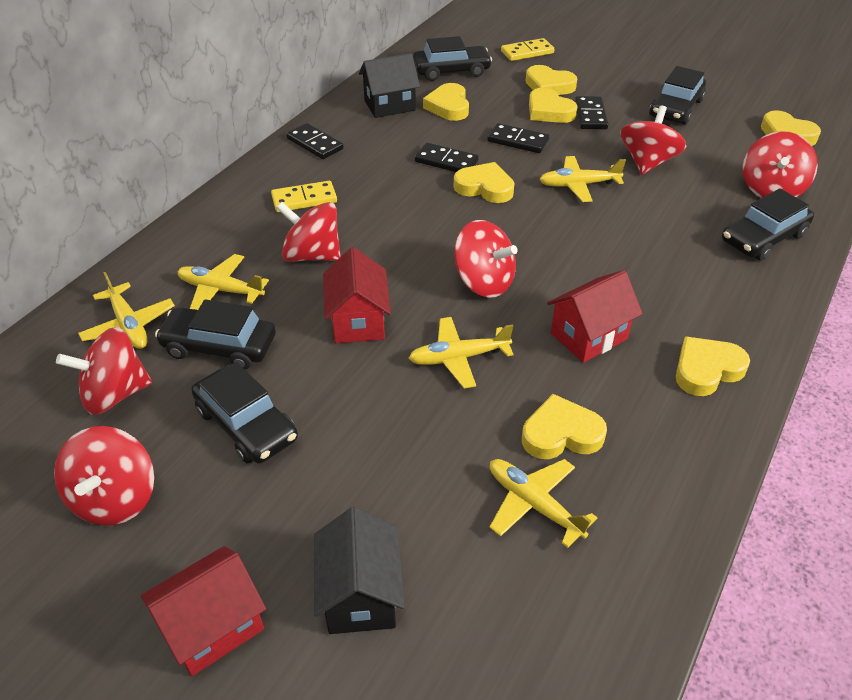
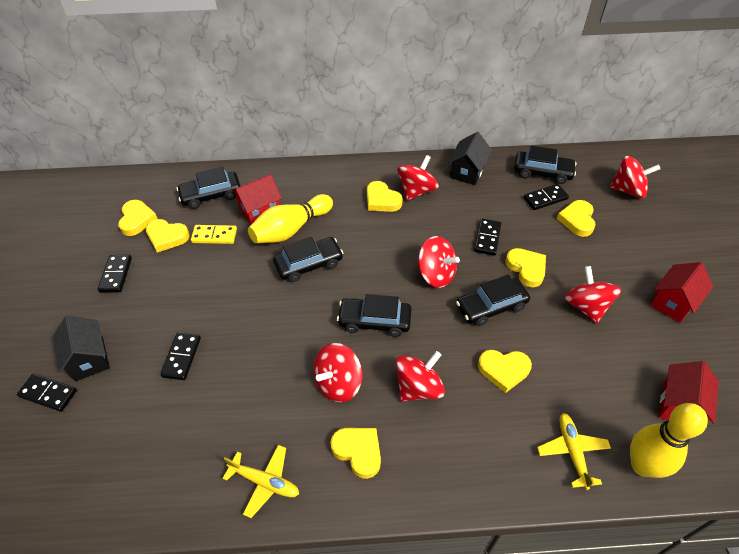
black domino: [286,123,344,159] [415,143,478,172] [488,123,549,153] [575,96,608,129] = 4 -> [17,374,77,412] [98,255,132,293] [160,333,201,380] [474,219,501,256] [524,184,569,210] = 5
yellow bowling pin: none = 0 -> [248,194,333,243] [630,403,708,478] = 2
yellow domino: [271,181,337,212] [501,38,554,61] = 2 -> [191,225,237,244] = 1
yellow plane: [78,272,175,349] [177,254,269,310] [409,317,514,389] [490,459,597,548] [539,156,626,202] = 5 -> [222,445,299,518] [537,413,611,490] = 2

